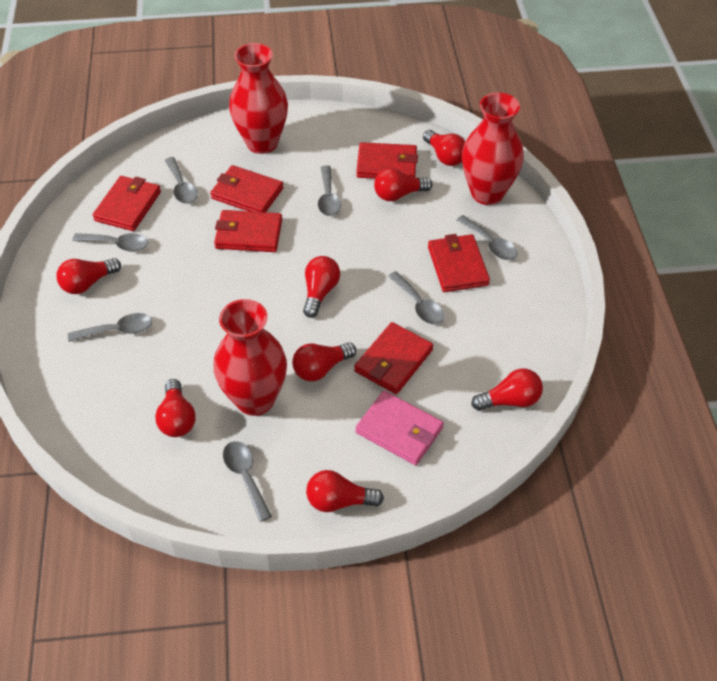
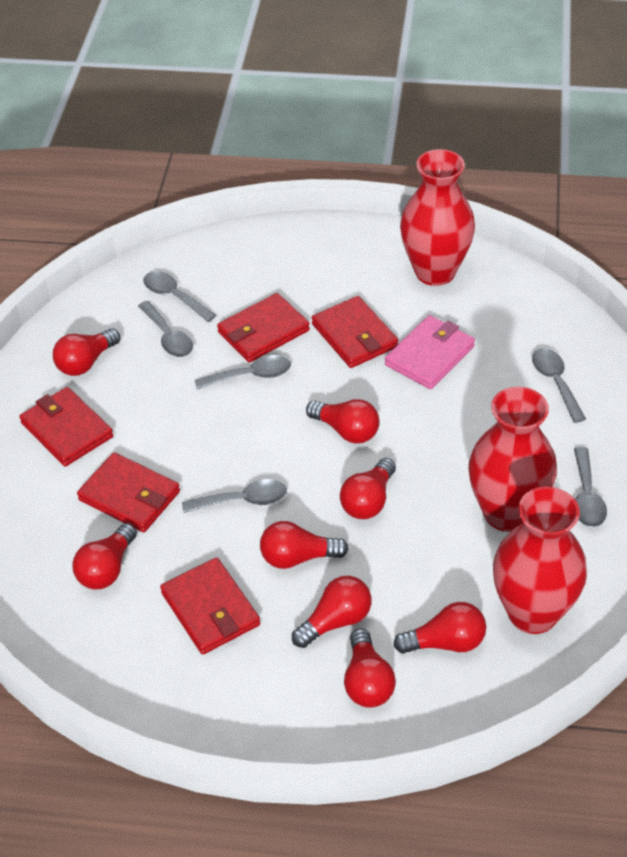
grey spoon: [68,313,152,342] [72,233,148,252] [165,157,198,204] [223,441,272,522] [318,165,341,216] [388,271,444,325] [456,215,518,260] = 7 -> [138,301,193,357] [143,271,216,322] [182,479,287,513] [195,355,291,389] [532,348,586,423] [574,447,607,527] = 6
red wallet: [93,176,161,231] [210,165,283,212] [214,210,282,252] [354,322,433,394] [356,142,418,179] [428,234,490,292] = 6 -> [19,387,113,467] [77,452,180,532] [160,557,260,655] [217,293,310,362] [312,296,398,368] = 5

